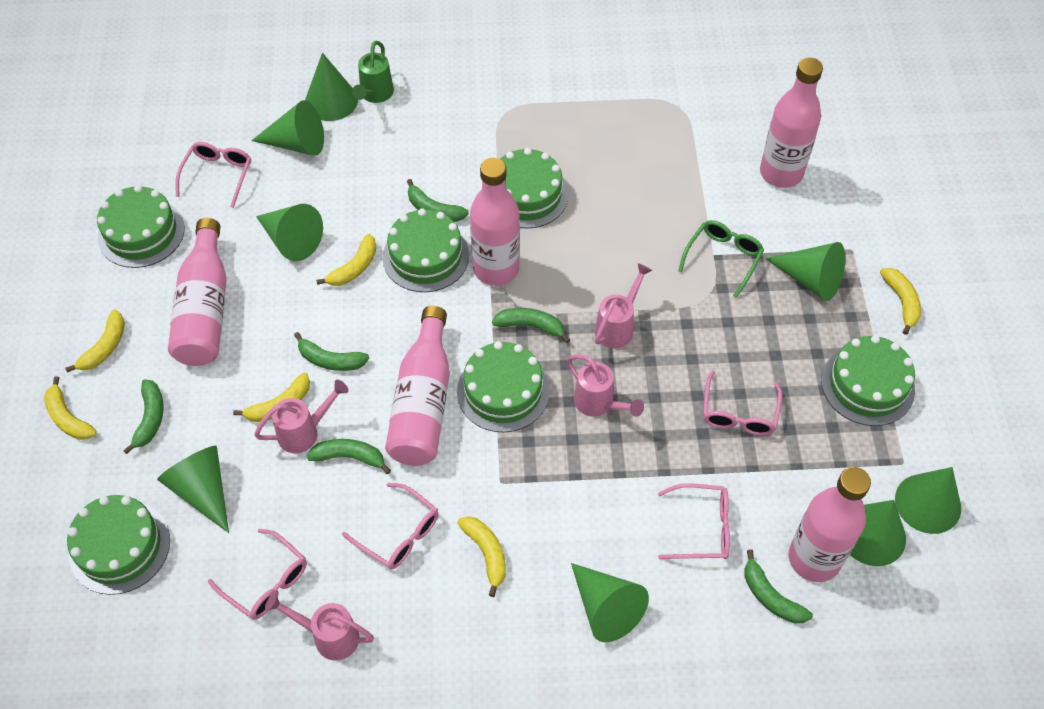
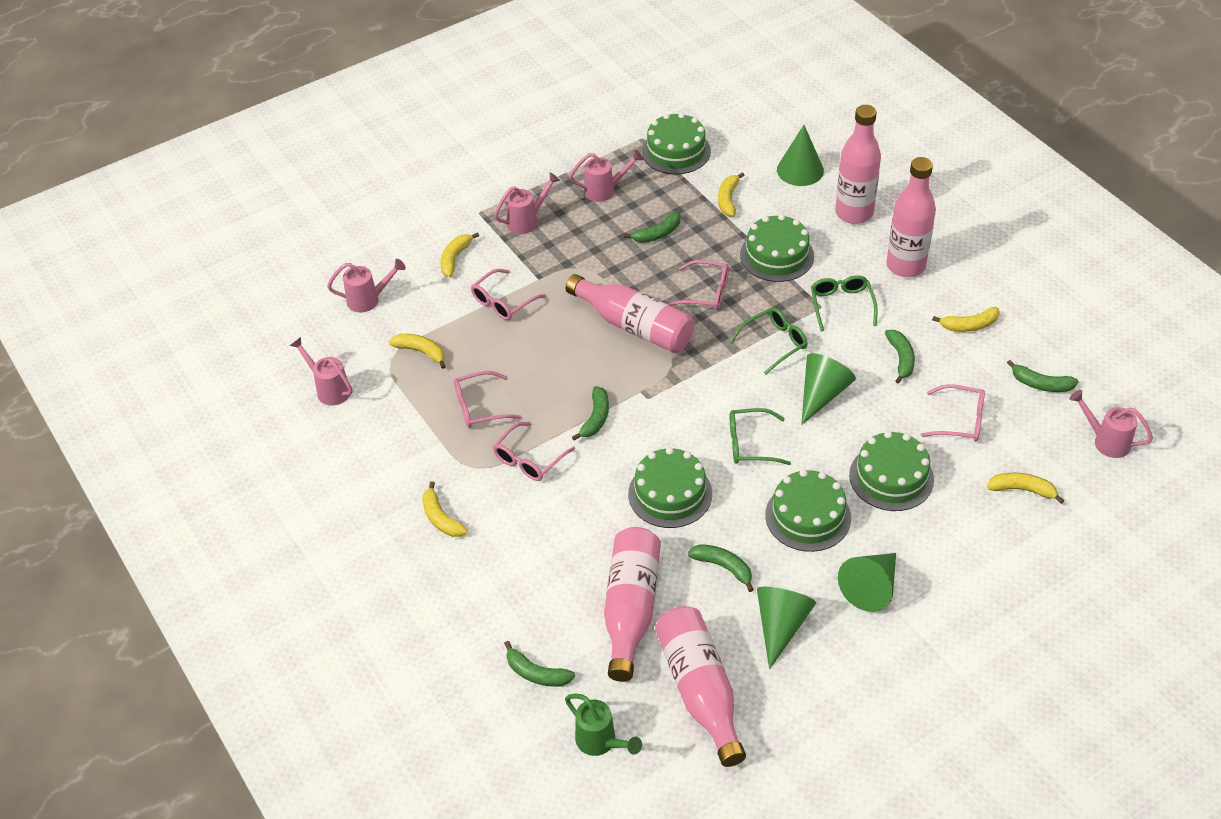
green cake: [67,495,170,595] [97,185,185,268] [383,208,469,292] [457,341,550,432] [501,148,569,229] [821,335,915,426] = 6 -> [628,447,712,528] [642,113,711,174] [740,214,814,282] [765,469,851,552] [849,431,934,511] = 5
green cone: [157,446,229,533] [251,100,324,156] [256,204,323,261] [305,53,358,121] [571,563,649,642] [765,242,845,301] [850,500,906,566] [895,467,961,534] = 8 -> [757,587,816,669] [777,125,824,186] [801,353,856,425] [838,553,896,612] = 4
green glasses: [678,220,764,298] = 1 -> [730,408,791,465] [731,307,807,374] [811,275,878,331] = 3
pink watering can: [254,380,349,453] [265,593,374,661] [567,355,644,417] [595,263,652,348] = 4 -> [289,337,353,406] [327,259,406,313] [494,172,560,234] [569,150,643,202] [1069,390,1153,458] = 5

